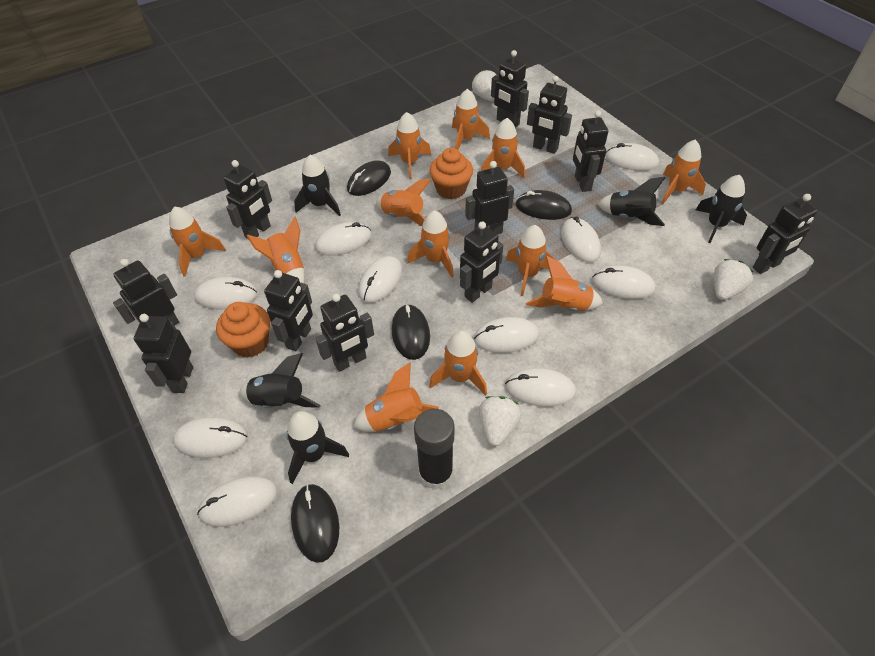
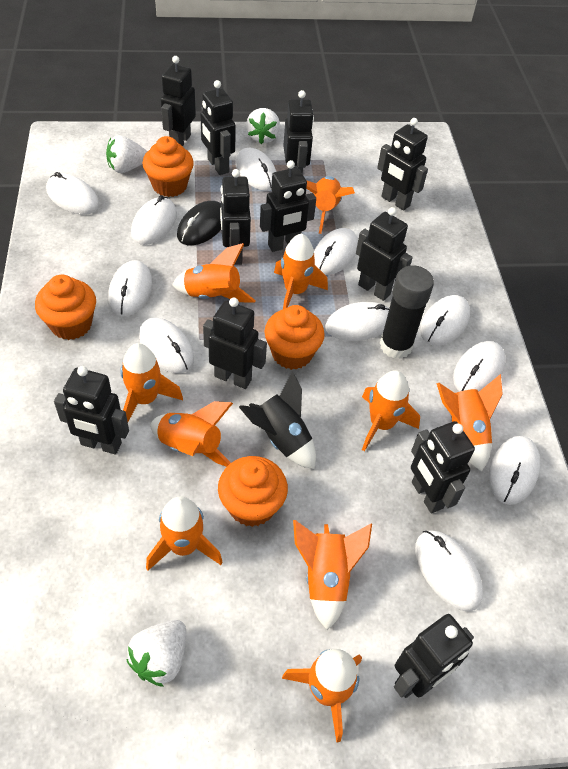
black mouse: [291,484,339,563] [347,161,391,196] [392,304,430,360] [516,190,572,220] = 4 -> [177,201,221,246] = 1
black rocket: [239,353,321,408] [286,411,349,484] [294,155,341,216] [597,176,666,226] [696,175,747,243] = 5 -> [239,371,316,469] = 1
orange cupcake: [216,302,270,358] [429,148,473,199] = 2 -> [35,275,96,340] [142,136,194,197] [218,456,288,527] [264,305,325,370] = 4
orange rocket: [169,207,226,277] [246,216,305,283] [353,362,439,432] [376,179,432,226] [388,112,431,179] [407,210,454,277] [429,330,487,396] [452,89,490,150] [481,118,525,178] [506,225,555,296] [526,256,603,311] [662,140,706,204] = 12 -> [120,343,183,422] [146,496,223,570] [150,401,233,467] [172,243,256,302] [274,233,328,309] [282,649,362,742] [293,520,372,630] [306,176,355,234] [362,370,420,451] [436,374,503,471] = 10
white mouse: [173,417,248,458] [194,277,258,310] [197,476,278,527] [315,222,372,256] [358,256,402,303] [474,317,539,353] [505,368,576,407] [561,216,601,262] [592,265,656,299] [605,143,659,171] = 10 -> [46,172,99,215] [108,260,152,316] [131,195,177,245] [139,318,194,373] [235,148,277,191] [314,228,358,275] [325,302,389,341] [415,530,483,612] [420,295,470,346] [453,341,506,392] [489,436,540,505] = 11

